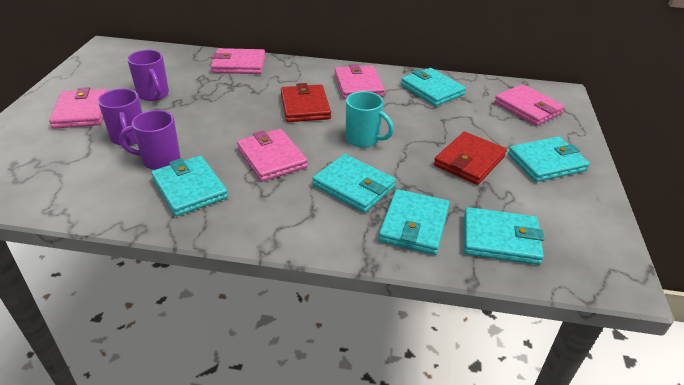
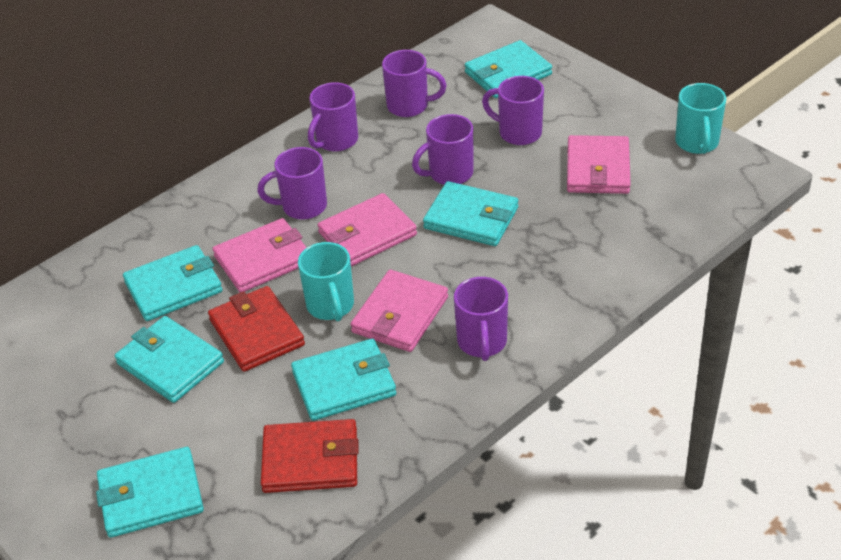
pink wallet: [49,87,108,129] [211,48,265,74] [237,129,308,182] [334,64,385,99] [494,84,565,126] = 5 -> [213,218,307,292] [318,193,417,266] [350,270,448,352] [567,135,631,194] = 4
purple mug: [98,89,142,146] [119,110,181,170] [127,50,169,101] = 3 -> [257,147,327,220] [308,82,358,152] [382,50,447,117] [412,114,473,185] [454,277,508,361] [482,76,544,145] = 6
turquoise mug: [345,91,394,148] = 1 -> [298,242,354,321] [675,83,726,154] = 2

